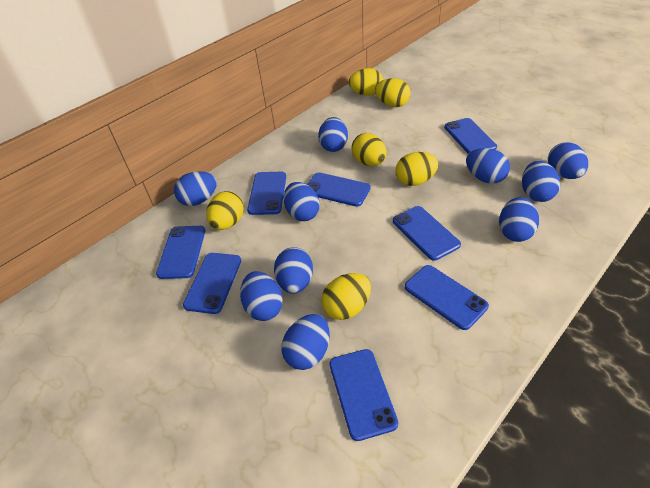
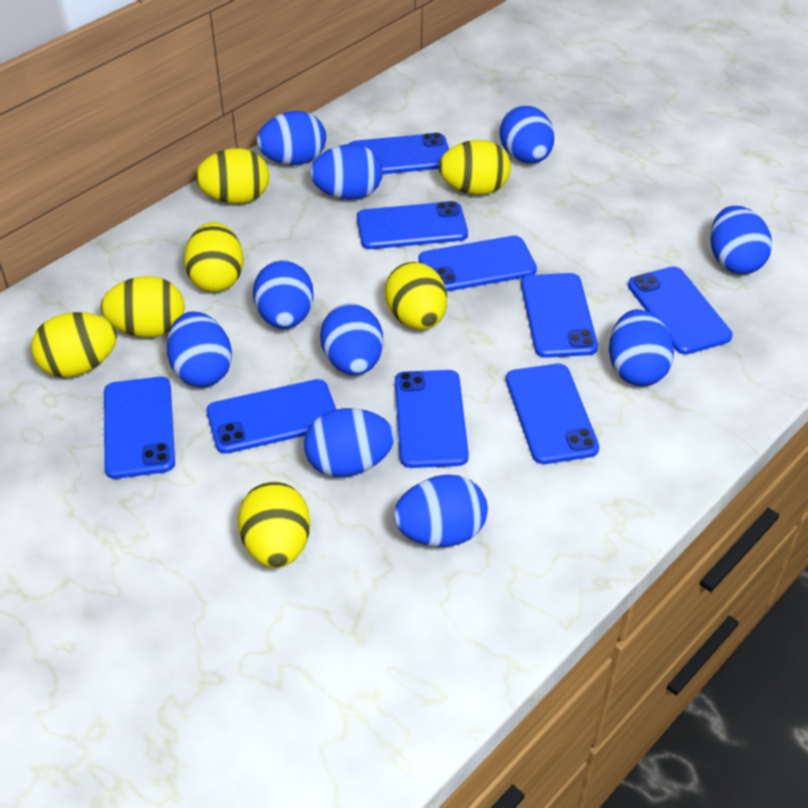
blue phone: [156,226,205,279] [183,253,241,314] [247,172,286,215] [307,172,371,207] [329,349,398,441] [393,206,461,261] [405,265,489,330] [444,118,497,154] = 8 -> [104,377,175,479] [206,379,336,454] [349,133,449,174] [357,201,468,249] [395,370,469,468] [418,236,537,292] [506,364,599,464] [521,273,598,358] [628,266,733,354] = 9
yellow egg: [206,191,244,230] [321,273,371,320] [349,68,383,96] [351,133,387,166] [375,78,410,107] [395,152,439,186] = 6 -> [31,312,117,378] [101,276,185,337] [184,222,243,292] [195,148,269,204] [238,482,310,568] [385,262,447,330] [439,140,511,195] = 7

